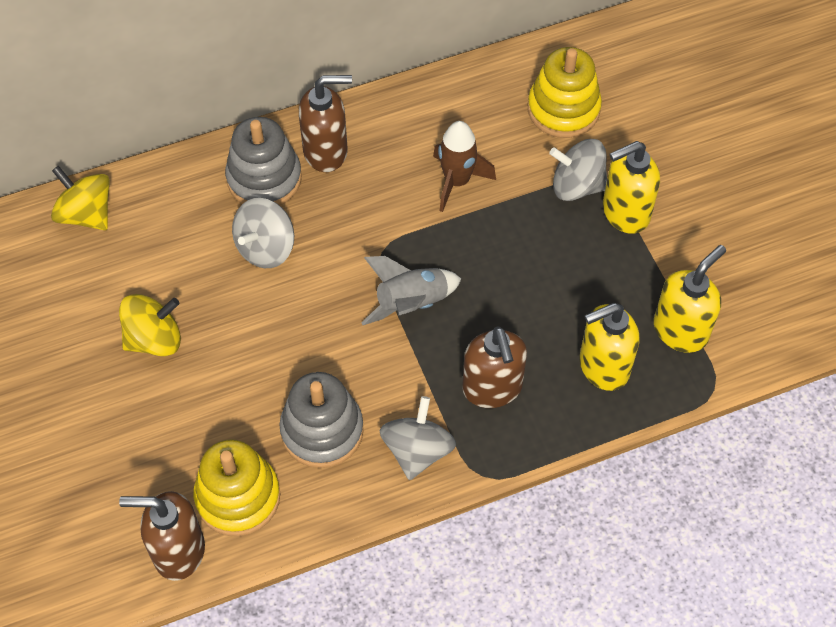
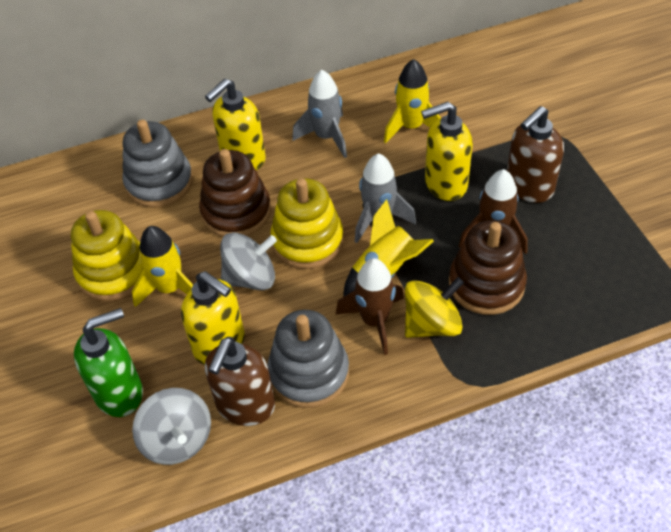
brown rocket: [433,121,496,212] = 1 -> [335,258,404,355] [459,169,528,254] = 2
brown soap dispenser: [119,491,205,581] [299,75,352,172] [462,327,527,408] = 3 -> [205,337,275,426] [507,106,564,203] = 2
brown stacking toy: none = 0 -> [199,149,271,237] [449,220,527,315] = 2
green soap dispenser: none = 0 -> [74,308,143,417] = 1
grey rocket: [361,256,461,325] = 1 -> [292,70,347,158] [355,153,416,243] = 2
grey spinning top: [232,198,294,268] [380,396,456,480] [549,139,607,201] = 3 -> [132,388,211,465] [220,232,277,290] = 2
yellow rocket: none = 0 -> [132,226,193,307] [343,199,434,297] [384,59,441,143] = 3
yellow spinning top: [51,166,110,230] [119,294,181,356] = 2 -> [405,277,464,338] = 1

